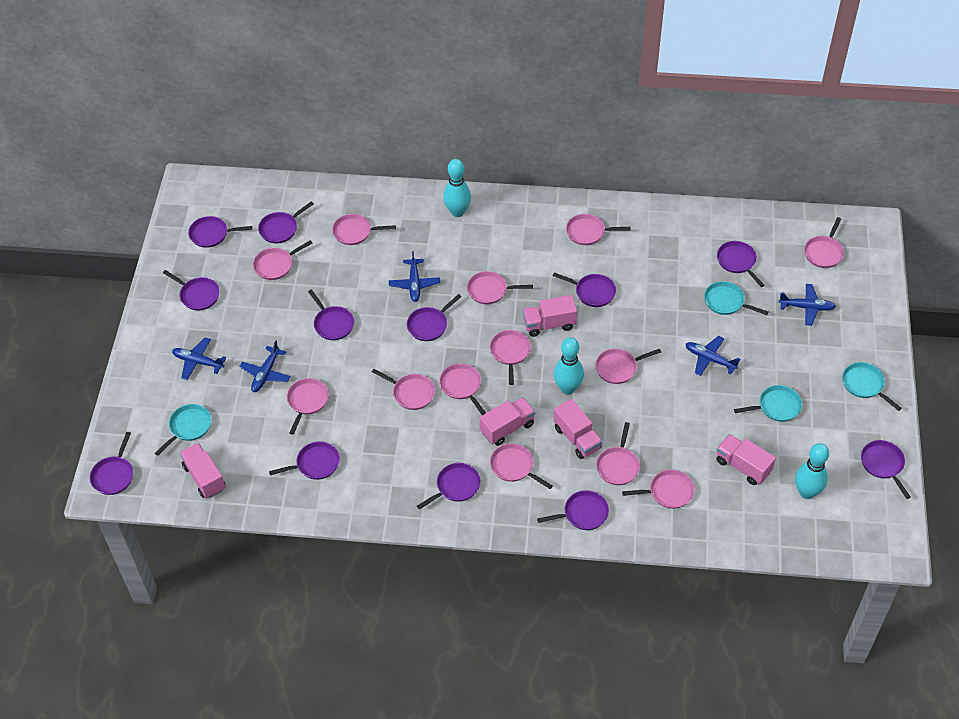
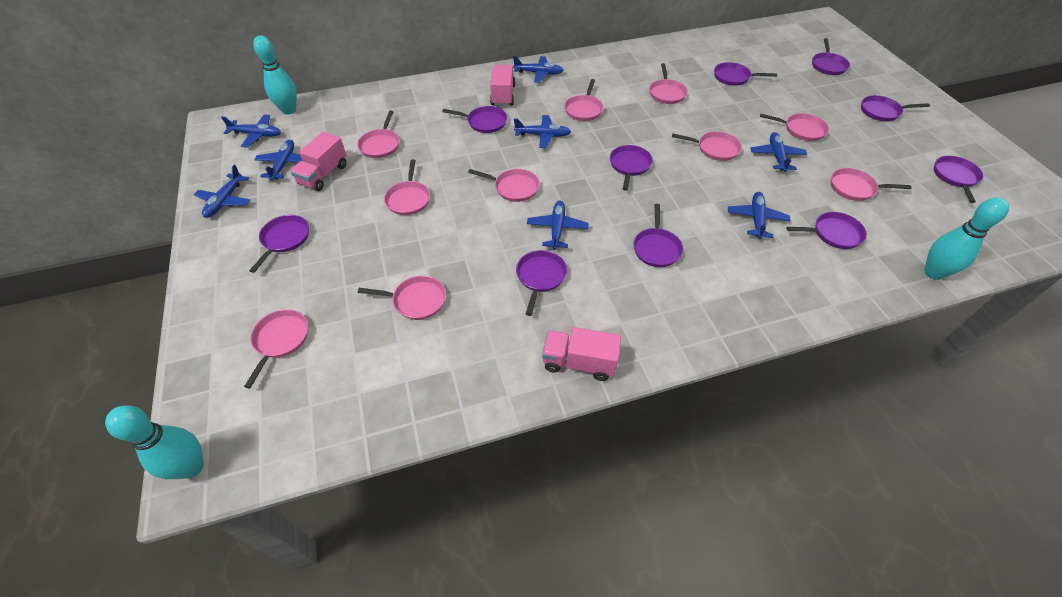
blue plane: [172,337,226,380] [239,341,291,392] [389,251,440,302] [685,336,740,376] [779,284,836,326] = 5 -> [194,164,250,218] [221,114,281,148] [254,140,303,180] [513,56,563,83] [514,115,571,148] [527,201,589,250] [728,192,790,239] [750,132,807,172] = 8
pink pan: [253,240,312,280] [287,378,329,435] [332,214,396,245] [372,369,435,410] [439,363,486,415] [467,271,533,304] [490,330,531,385] [490,443,553,489] [566,214,630,245] [595,348,661,384] [596,422,640,485] [622,469,694,509] [804,217,844,268] = 13 -> [244,309,308,388] [357,111,399,158] [358,276,446,320] [384,159,430,215] [468,169,540,202] [564,79,603,121] [649,63,688,104] [672,131,742,161] [760,113,829,141] [831,168,912,201] = 10
pink truck: [180,443,225,498] [480,397,535,446] [523,295,577,337] [554,399,602,459] [716,434,776,485] = 5 -> [290,132,347,191] [490,65,516,106] [542,327,621,381] = 3
purple pan: [90,432,133,495] [163,270,220,310] [188,216,252,248] [258,201,314,243] [269,441,340,480] [308,289,354,340] [407,294,462,341] [417,463,480,510] [537,490,609,530] [552,272,616,307] [717,241,764,287] [861,440,911,499] = 12 -> [249,215,309,273] [442,106,507,133] [516,250,567,316] [610,145,653,191] [633,204,683,267] [714,62,777,86] [787,212,867,249] [812,38,850,75] [861,95,930,122] [934,156,983,203] = 10
turquoise pan: [155,404,211,456] [704,281,768,315] [734,385,802,422] [842,362,902,411] = 4 -> none = 0

